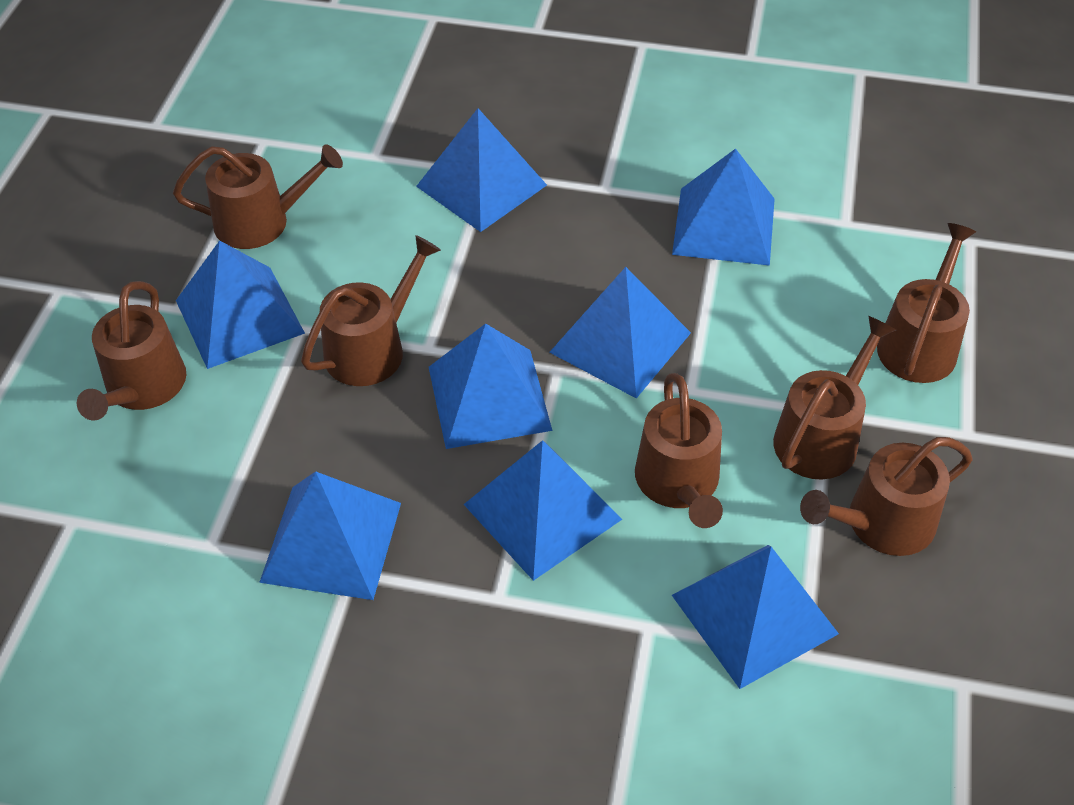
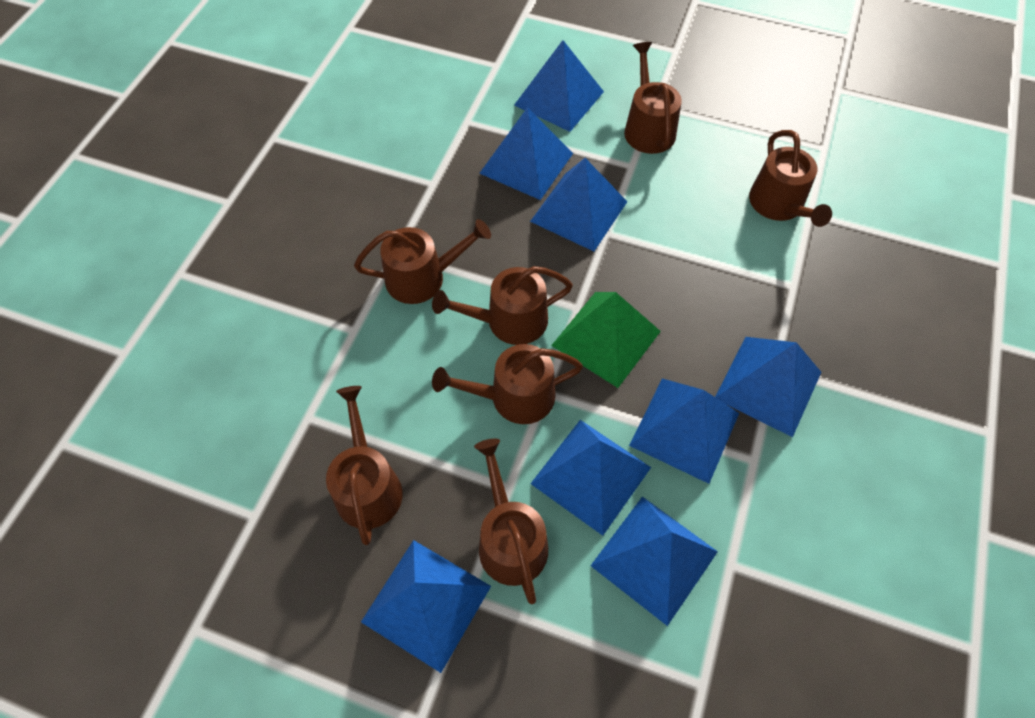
green pyramid: none = 0 -> [551,292,661,388] = 1

